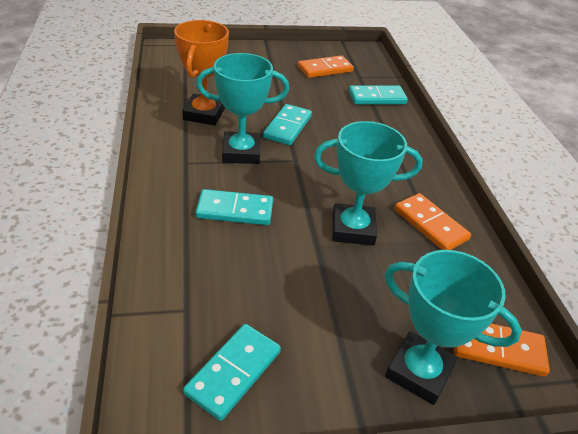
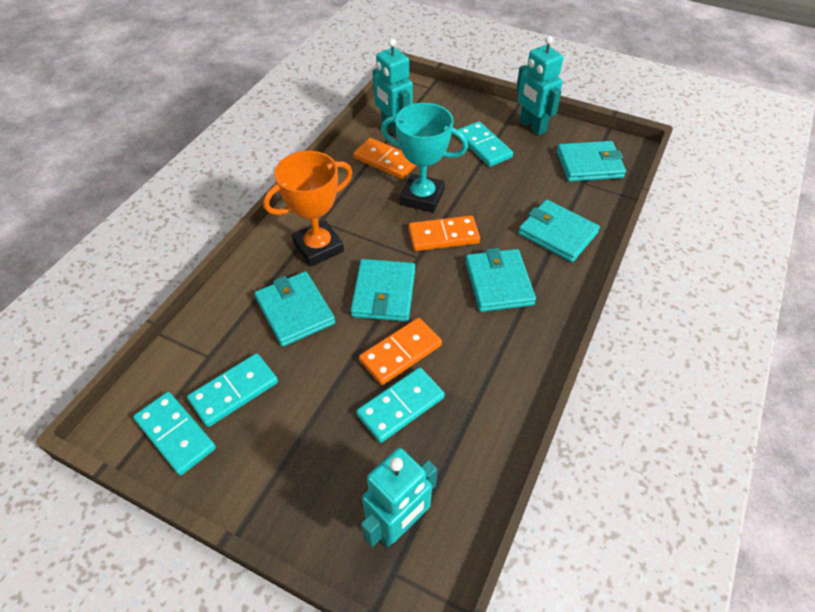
turquoise robot: none = 0 -> [361,448,437,547] [373,38,413,137] [516,36,563,135] = 3
turquoise trophy: [196,53,289,164] [314,121,422,246] [385,250,522,405] = 3 -> [381,103,468,213] = 1
turquoise wallet: none = 0 -> [254,271,335,347] [351,259,415,322] [465,248,536,312] [518,199,600,262] [557,141,626,182] = 5

